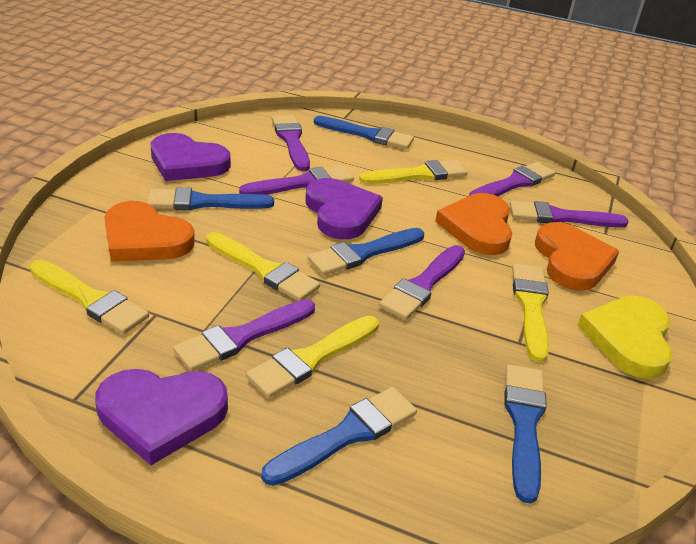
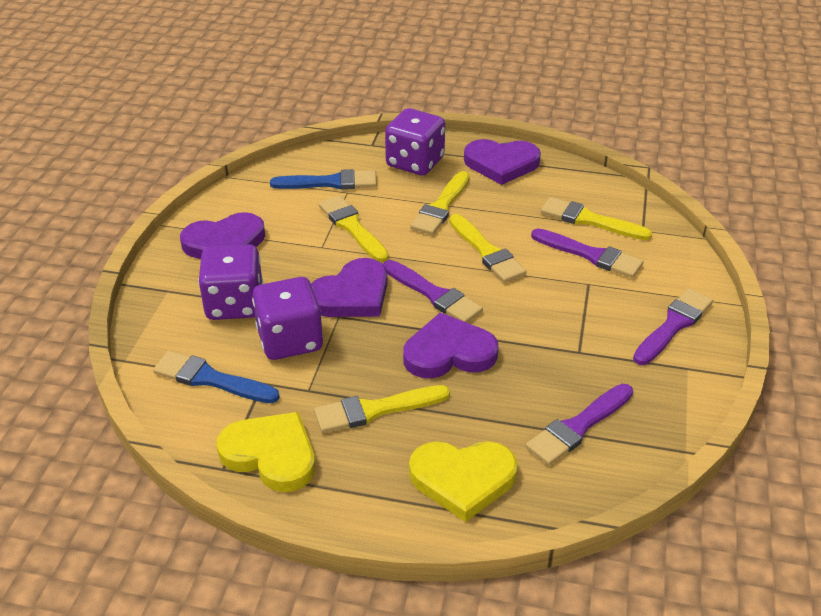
blue brush: [147,188,274,210] [261,387,417,486] [308,228,424,276] [314,116,414,149] [504,364,547,504] = 5 -> [153,351,280,403] [270,169,377,190] = 2
orange heart: [104,201,195,262] [435,193,513,255] [535,222,619,291] = 3 -> none = 0
purple brush: [173,299,315,372] [239,165,354,195] [272,115,310,171] [379,245,465,320] [469,162,555,196] [510,201,629,228] = 6 -> [383,260,483,323] [526,384,633,465] [531,228,644,278] [633,288,713,365] = 4
purple dice: none = 0 -> [198,245,263,320] [252,277,323,360] [385,108,445,175] = 3
purple heart: [95,369,228,465] [151,133,231,181] [305,178,383,239] = 3 -> [180,212,265,259] [311,258,388,317] [403,313,499,378] [464,139,541,185] = 4
yellow heart: [577,296,673,379] = 1 -> [216,412,315,492] [409,441,518,522] = 2

